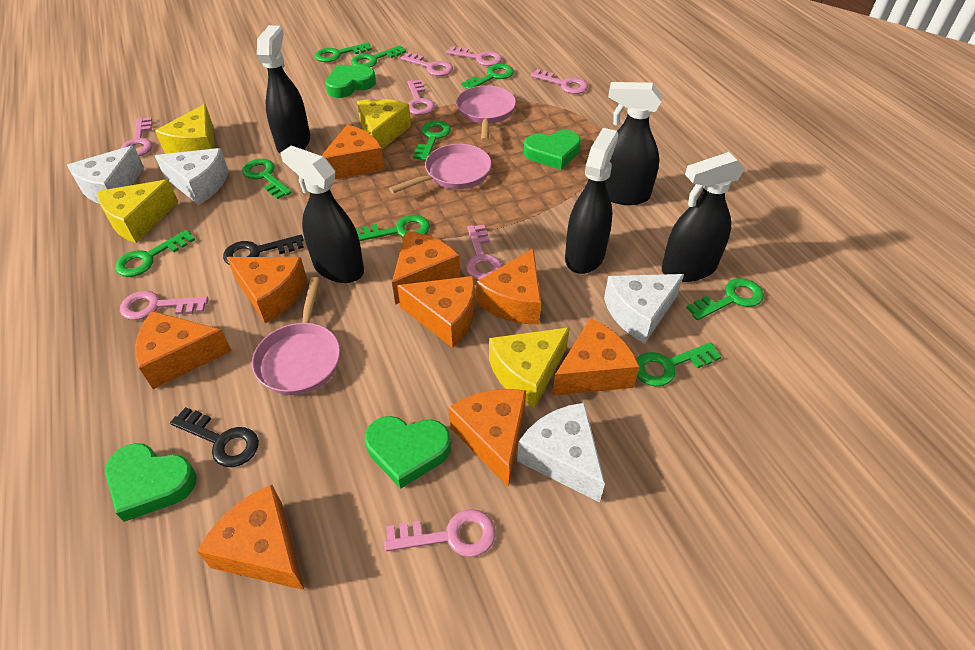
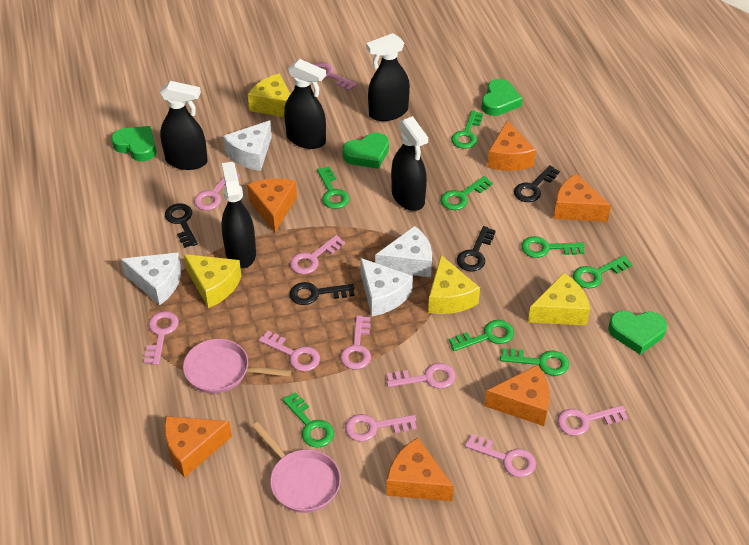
black key: [170,407,259,467] [223,235,304,265] = 2 -> [165,203,198,248] [290,282,355,305] [457,226,496,272] [514,165,560,202] = 4
green key: [115,230,195,277] [242,159,292,199] [315,43,372,62] [351,45,406,67] [355,215,430,241] [413,120,451,161] [461,64,514,89] [636,342,721,386] [686,278,764,320] = 9 -> [282,392,334,448] [317,167,349,209] [441,176,493,210] [449,320,514,351] [451,110,483,149] [500,348,569,376] [521,236,585,258] [573,256,632,289] = 8
orange cheese: [135,311,231,389] [197,485,304,590] [227,257,307,324] [321,125,385,179] [392,231,460,305] [397,276,475,348] [448,389,526,487] [476,249,541,324] [552,318,639,396] = 9 -> [164,416,232,478] [247,178,297,232] [386,438,454,501] [484,365,550,426] [487,120,536,171] [553,173,611,222] = 6
pink key: [120,291,208,320] [121,117,153,156] [384,509,495,557] [400,52,453,76] [407,80,435,115] [446,46,502,66] [466,225,502,280] [531,69,588,94] = 8 -> [144,311,179,365] [194,174,240,210] [259,331,320,372] [290,235,345,274] [314,63,357,91] [340,315,371,370] [345,414,417,442] [387,363,456,389] [465,434,536,477] [557,405,628,436] = 10
pink pan: [252,277,340,395] [389,144,492,193] [456,85,516,142] = 3 -> [183,339,291,394] [252,422,341,513] = 2

